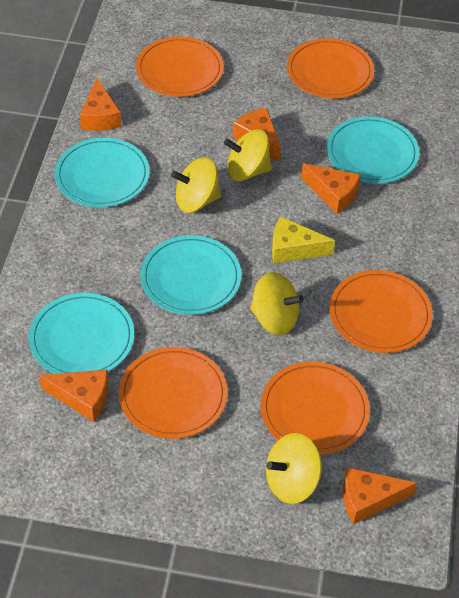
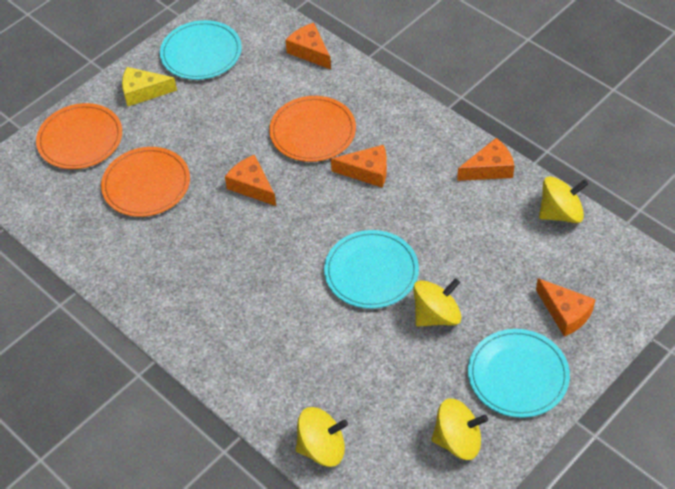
orange plate: [119,347,227,439] [136,37,224,97] [260,362,370,455] [287,38,374,98] [329,270,432,353] = 5 -> [36,103,122,169] [101,147,190,217] [269,96,356,162] = 3
turquoise plate: [29,293,134,374] [55,138,150,207] [140,235,241,315] [327,116,419,184] = 4 -> [160,20,242,80] [324,230,419,309] [468,329,570,418] = 3

